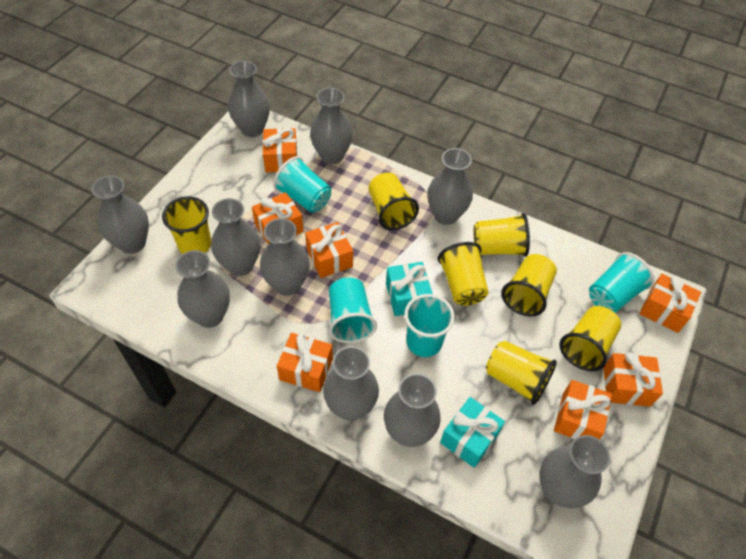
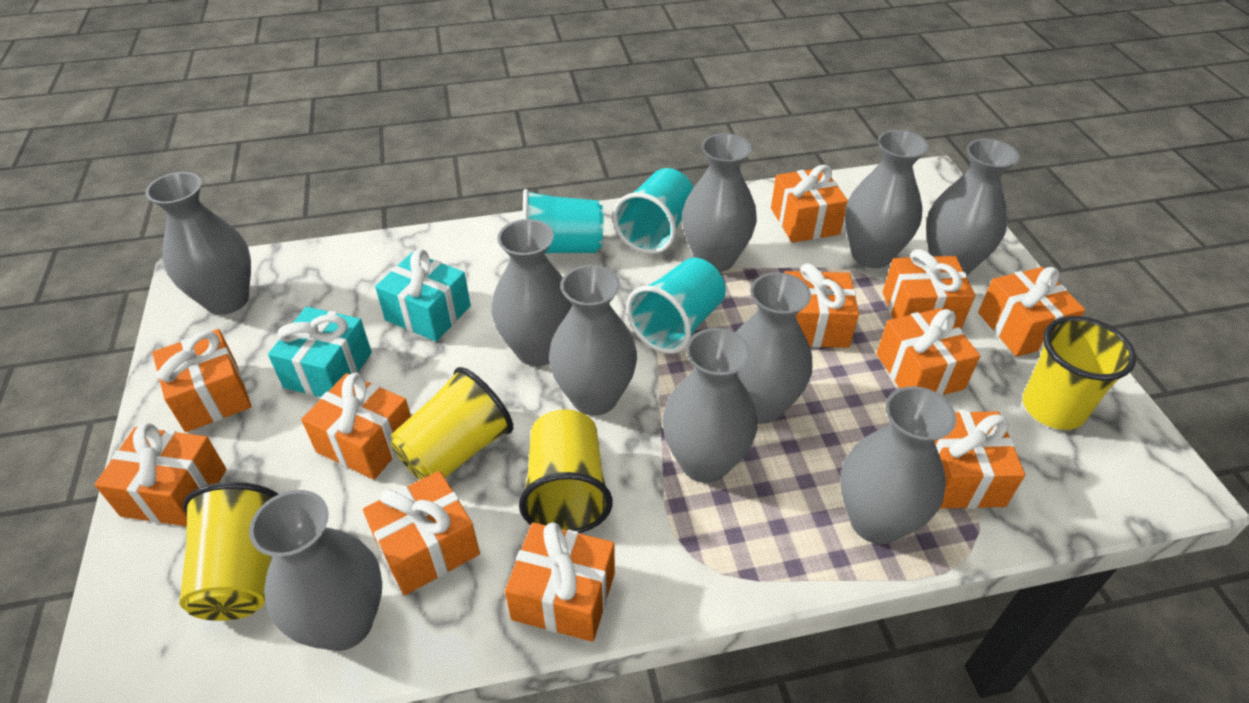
orange gift: [252,192,303,244] [262,128,297,172] [277,333,333,392] [305,222,353,278] [554,380,612,439] [603,352,663,407] [639,274,701,333] = 7 -> [95,423,227,526] [152,329,251,432] [301,373,411,480] [363,471,480,595] [505,522,615,642] [771,165,848,243] [784,264,859,348] [876,308,980,396] [883,249,975,329] [935,411,1025,509] [978,267,1085,357] = 11
turquoise cup: [273,156,331,213] [329,277,377,343] [404,294,455,357] [589,252,655,313] = 4 -> [522,189,604,254] [613,168,693,254] [626,258,726,354] = 3
yellow cup: [162,196,211,254] [368,172,419,230] [438,242,488,306] [474,213,530,257] [486,341,557,405] [501,254,557,316] [559,306,621,371] = 7 -> [179,482,278,621] [390,367,513,480] [519,409,613,533] [1022,316,1136,430] = 4

